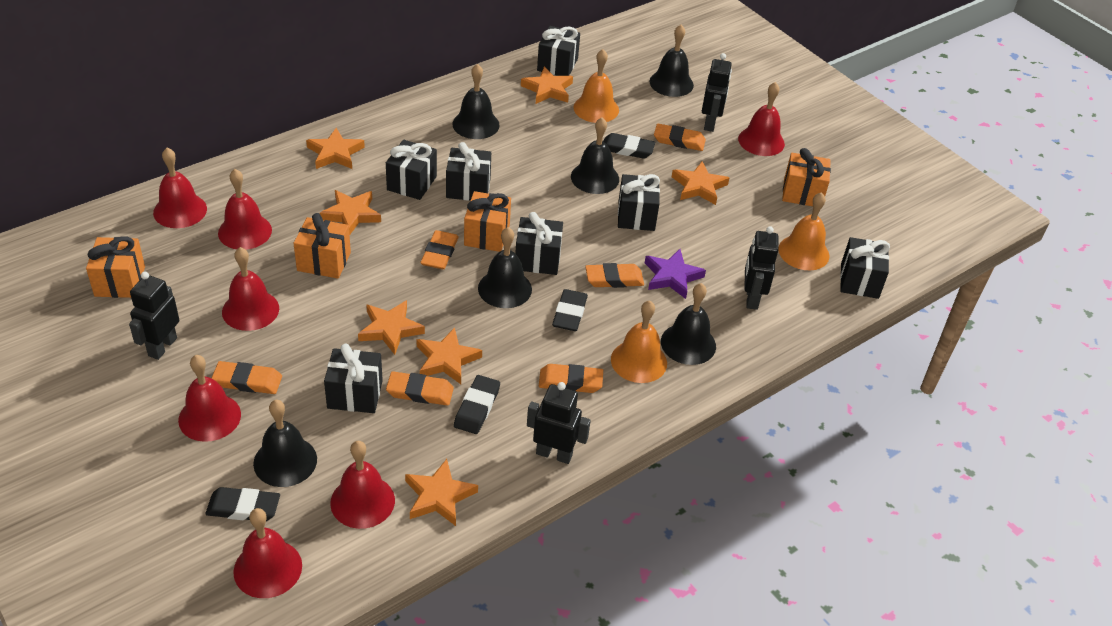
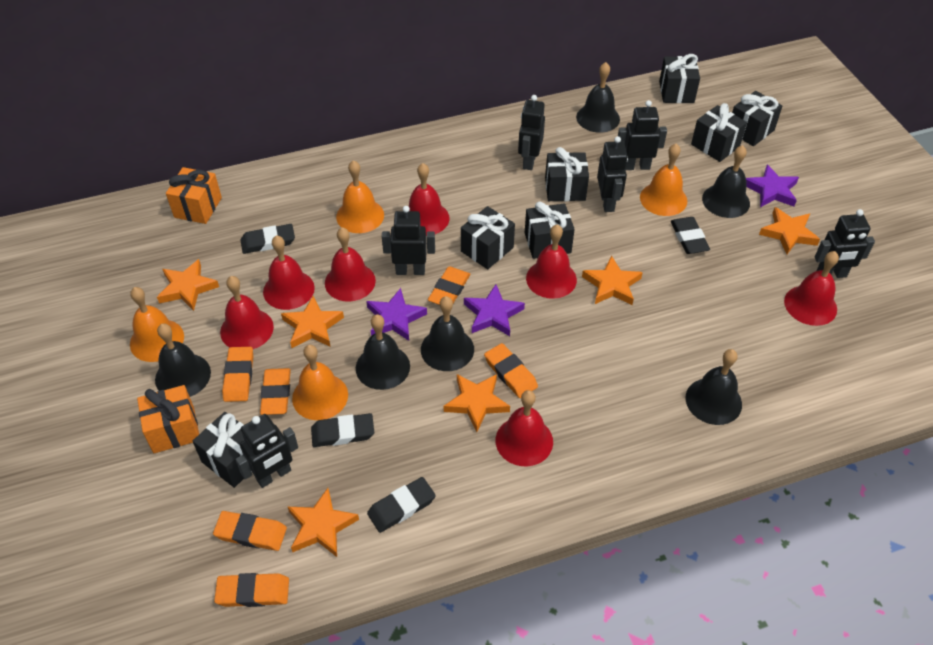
black robot: [129,272,179,360] [527,382,591,464] [702,53,732,132] [744,226,779,310] = 4 -> [235,414,298,488] [382,206,435,275] [518,95,545,170] [597,136,628,212] [618,100,667,170] [815,209,875,278] = 6
orange bell: [573,49,619,123] [611,300,667,383] [779,192,829,270] = 3 -> [130,287,184,362] [292,345,348,420] [336,160,384,233] [640,144,687,216] = 4
orange gift: [86,236,145,298] [294,213,351,279] [464,191,511,252] [782,148,831,206] = 4 -> [137,385,199,453] [166,167,222,224] = 2
orange star: [306,128,365,169] [319,190,381,235] [358,300,425,355] [405,459,478,526] [417,328,482,384] [521,67,573,104] [672,161,729,205] = 7 -> [157,259,219,311] [281,296,344,348] [288,488,359,557] [444,374,510,432] [582,255,643,305] [759,207,820,254] = 6
purple star: [645,249,706,299] = 1 -> [366,288,427,341] [464,284,525,336] [746,164,799,207] = 3

